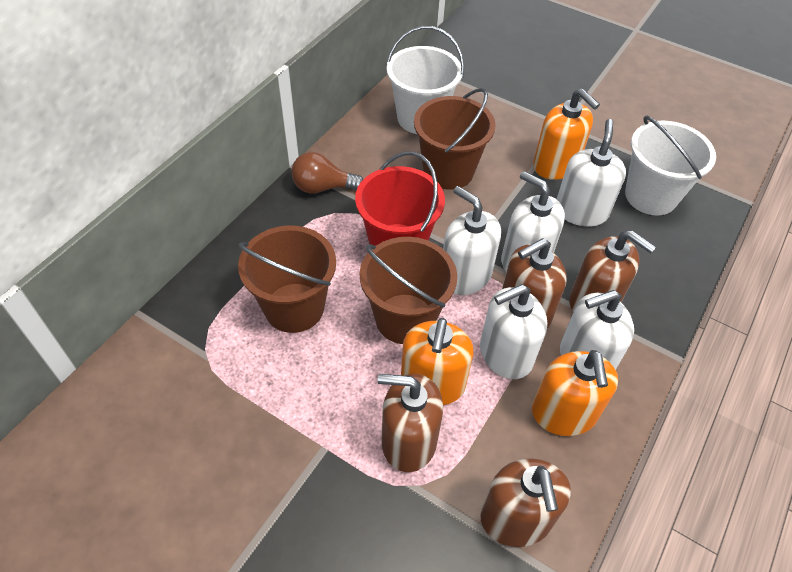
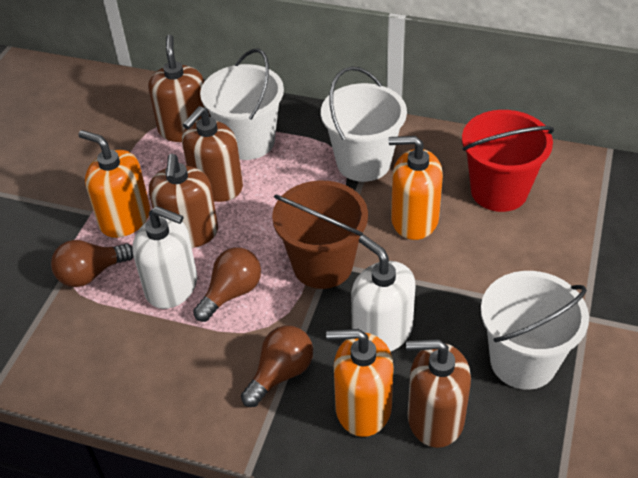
brown bucket: [238,225,336,333] [360,237,457,344] [414,88,496,190] = 3 -> [272,181,368,289] = 1
brown light bulb: [291,152,363,194] = 1 -> [51,240,134,287] [193,247,261,322] [241,326,313,407] = 3
white bucket: [386,26,464,134] [625,116,716,215] = 2 -> [200,49,284,160] [321,66,407,182] [481,271,589,390] = 3
white soap dispenser: [443,186,501,295] [480,284,547,379] [501,171,565,271] [557,119,626,227] [560,290,634,370] = 5 -> [133,206,197,309] [351,235,416,352] = 2

